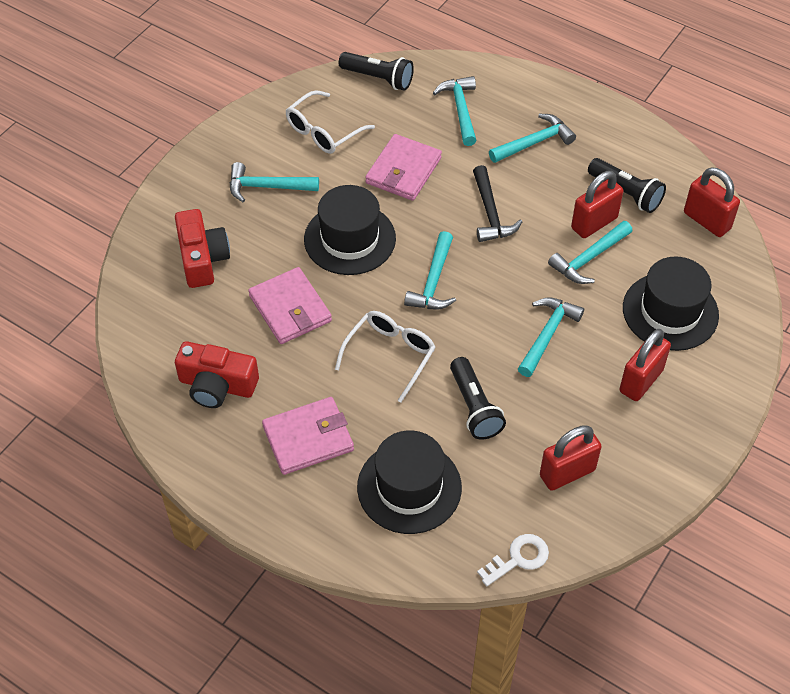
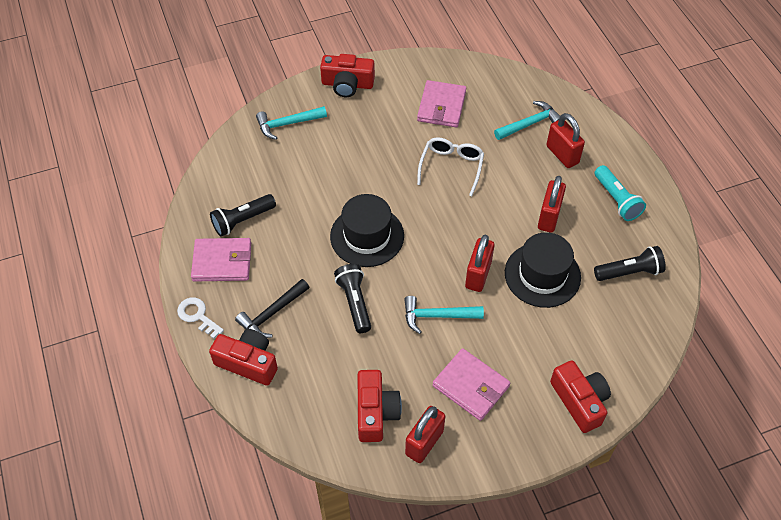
black hat: [304,185,396,275] [357,430,462,534] [623,256,719,351] = 3 -> [330,194,404,267] [505,232,581,308] = 2
red camera: [175,209,230,288] [175,341,259,408] = 2 -> [209,329,278,386] [320,54,375,97] [358,370,402,442] [550,360,611,433] = 4
turquoise flashlight: none = 0 -> [595,165,646,221] = 1
turquoise hammer: [230,162,319,202] [404,231,456,309] [433,76,477,146] [489,114,576,163] [518,297,584,377] [548,221,632,284] = 6 -> [256,106,327,140] [404,296,484,334] [494,101,560,140] = 3
white glasses: [286,90,375,154] [335,311,436,403] = 2 -> [417,137,484,196] = 1

